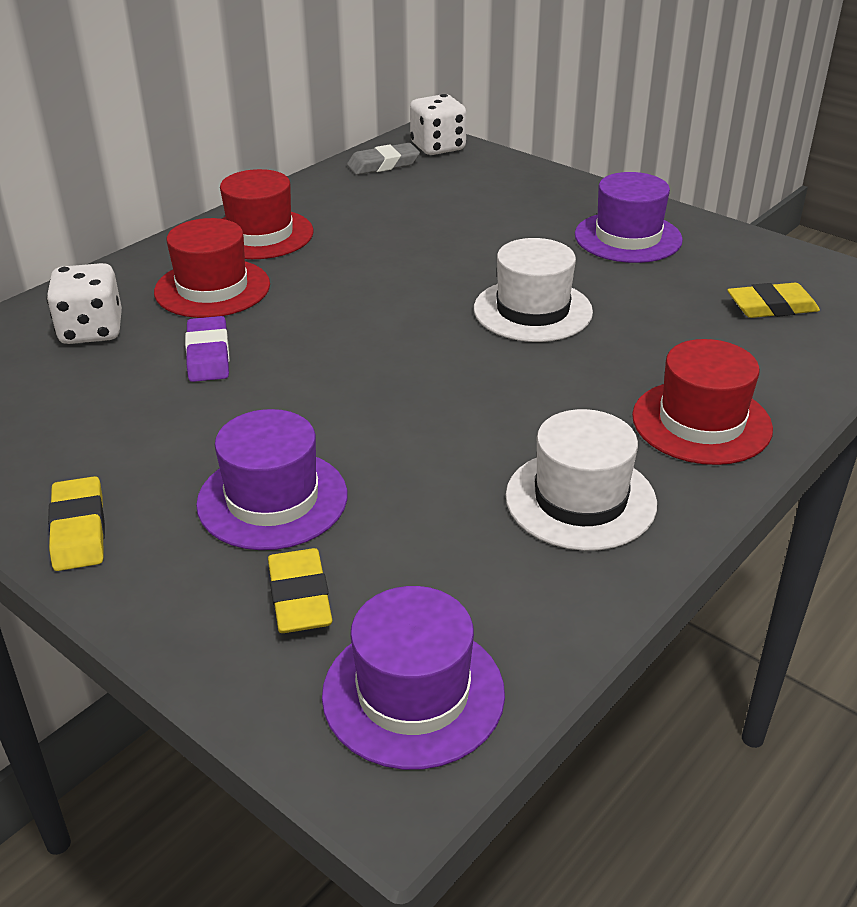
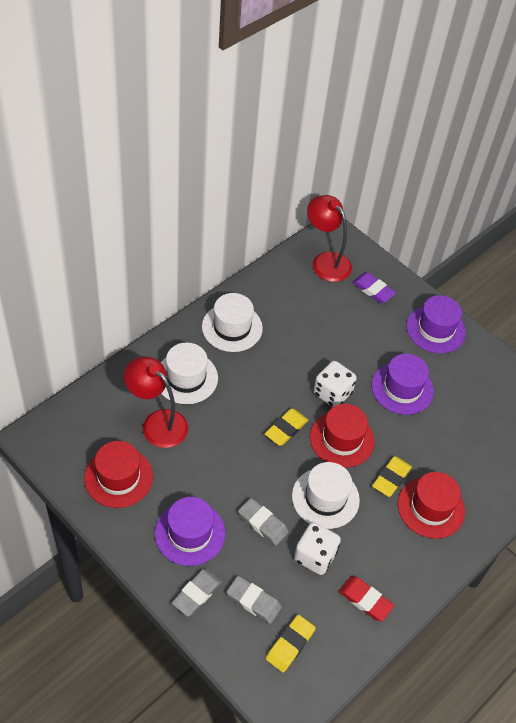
grey eraser: [347,143,420,175] = 1 -> [172,568,222,617] [226,576,282,624] [238,498,289,546] = 3
red eraser: none = 0 -> [339,576,394,621] = 1
red lamp: none = 0 -> [124,356,188,448] [307,195,352,282] = 2
white hat: [474,238,593,342] [506,409,657,551] = 2 -> [160,342,218,404] [202,293,263,352] [292,462,360,529] = 3

